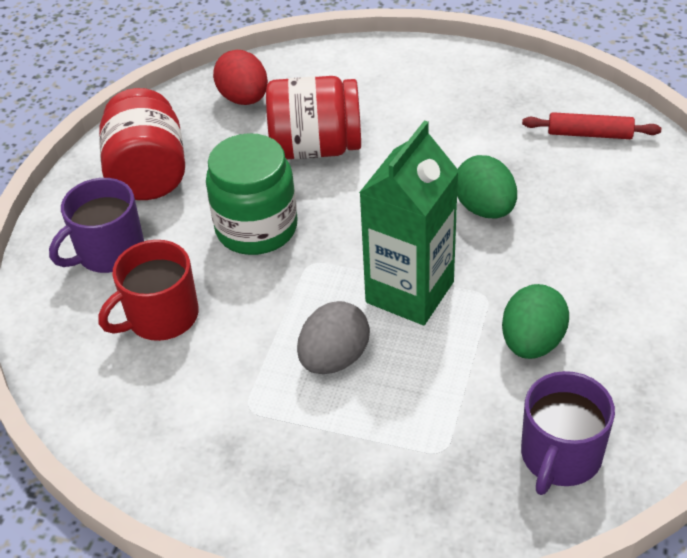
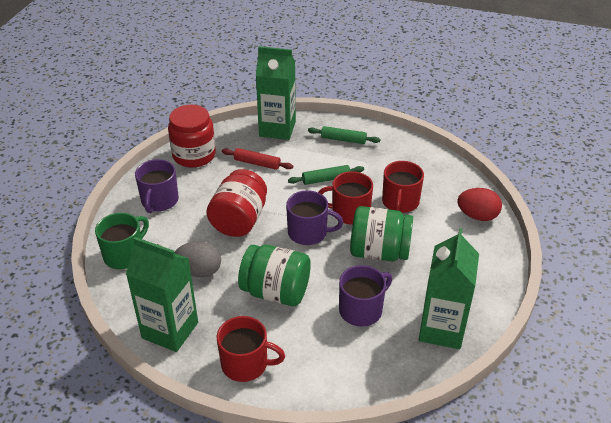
green carton: [359,120,459,325] = 1 -> [126,237,198,352] [256,46,296,140] [419,228,479,349] = 3
green egg: [457,155,517,218] [502,284,569,359] = 2 -> none = 0
green jar: [206,133,298,255] = 1 -> [238,245,311,306] [350,206,413,261] = 2
green mug: none = 0 -> [95,213,149,269] = 1
green rolling pin: none = 0 -> [288,165,364,185] [308,126,380,144] = 2
purple mug: [49,178,144,273] [521,371,615,495] = 2 -> [135,159,179,213] [286,190,343,245] [339,265,392,327] = 3
red mug: [98,240,199,341] = 1 -> [217,316,285,382] [318,171,373,224] [382,161,424,213] = 3

